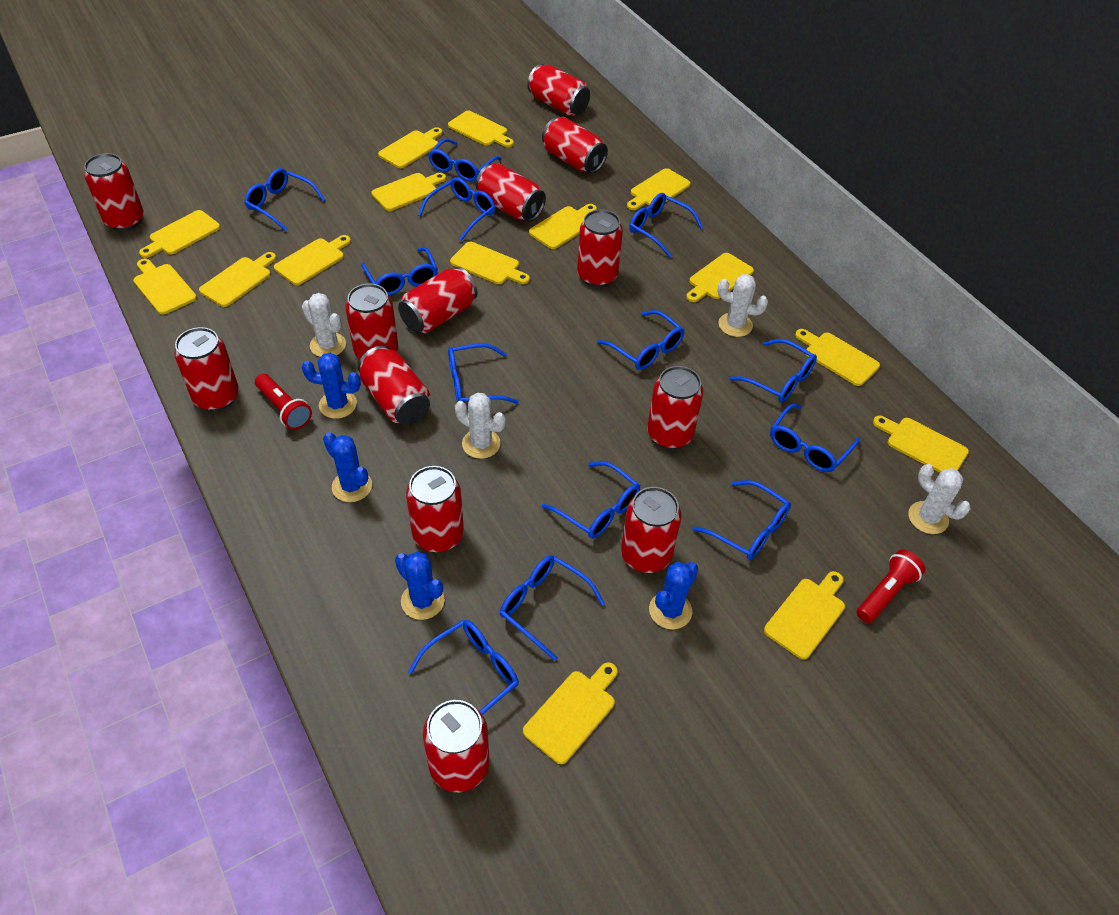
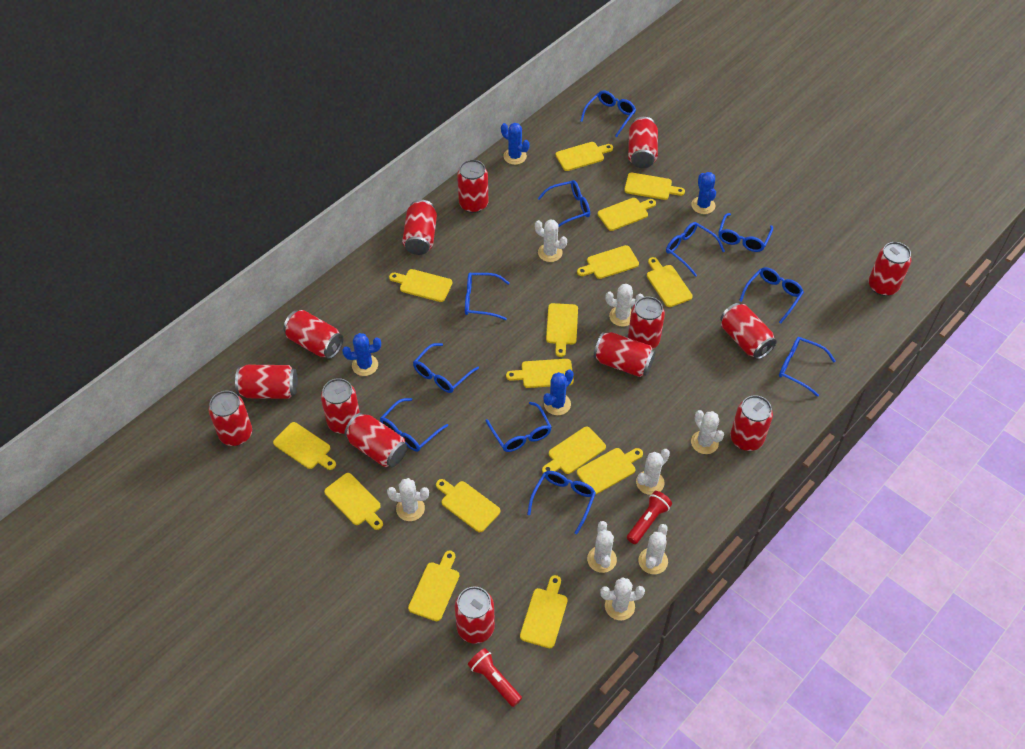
blue glasses: [244,168,325,231] [361,247,438,295] [408,620,519,715] [418,177,496,241] [428,138,502,182] [448,343,519,404] [500,555,605,661] [542,461,640,539] [597,310,685,370] [629,193,703,257] [692,480,791,560] [730,339,817,403] [770,404,859,472] = 13 -> [380,398,448,452] [413,343,479,393] [465,273,510,320] [486,402,552,452] [527,471,596,535] [537,180,590,227] [580,91,636,137] [666,222,725,277] [718,213,773,252] [739,267,804,324] [779,337,835,397] = 11
red can: [84,153,144,231] [174,327,239,411] [345,283,398,359] [358,346,430,425] [398,267,478,333] [406,466,464,552] [423,700,490,792] [476,163,546,222] [527,64,590,116] [542,117,608,173] [577,209,623,287] [621,487,682,573] [647,366,703,449] = 13 -> [209,391,252,446] [235,365,298,399] [283,310,344,359] [321,378,360,434] [344,413,407,467] [402,200,437,255] [454,587,495,644] [457,160,488,213] [594,332,655,377] [628,117,658,168] [628,297,665,349] [720,303,777,359] [730,395,773,451] [869,242,911,296] = 14
white cactus: [302,293,346,357] [455,392,506,459] [717,274,768,337] [908,464,970,534] = 4 -> [387,478,429,521] [535,219,567,262] [587,521,617,573] [600,577,645,620] [605,284,644,327] [636,449,670,495] [638,524,668,574] [691,410,724,454] = 8

